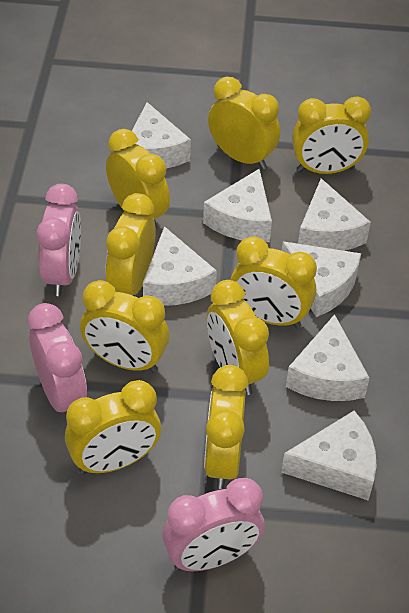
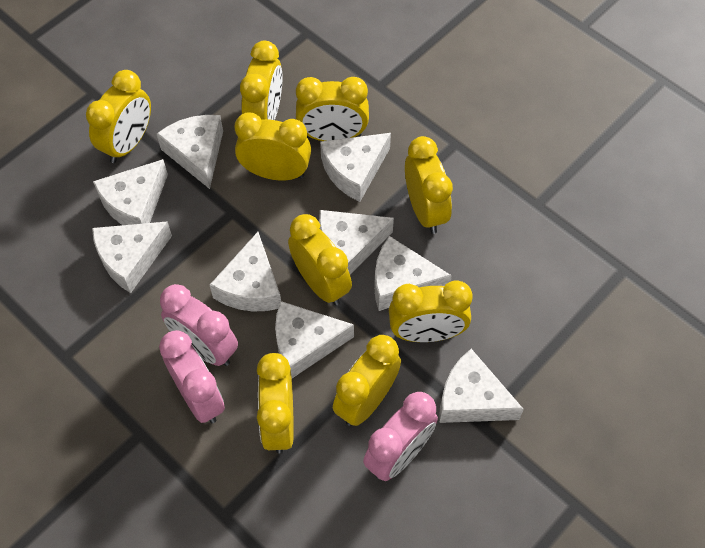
white cheese: [132,102,191,169] [143,226,217,306] [203,168,272,242] [281,411,377,501] [282,242,361,317] [286,314,369,401] [298,178,371,251] = 7 -> [92,221,172,293] [93,159,168,225] [157,115,223,189] [210,232,281,312] [275,301,354,378] [319,210,394,275] [320,133,391,202] [374,236,452,311] [439,349,524,423] = 9

